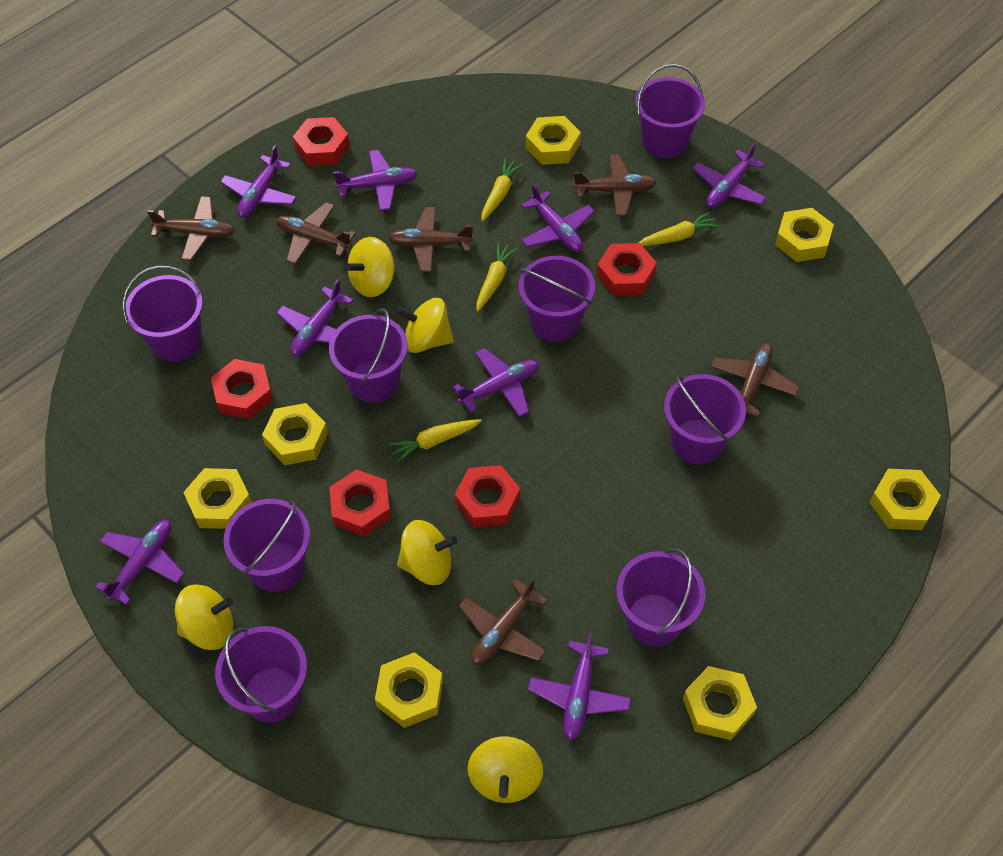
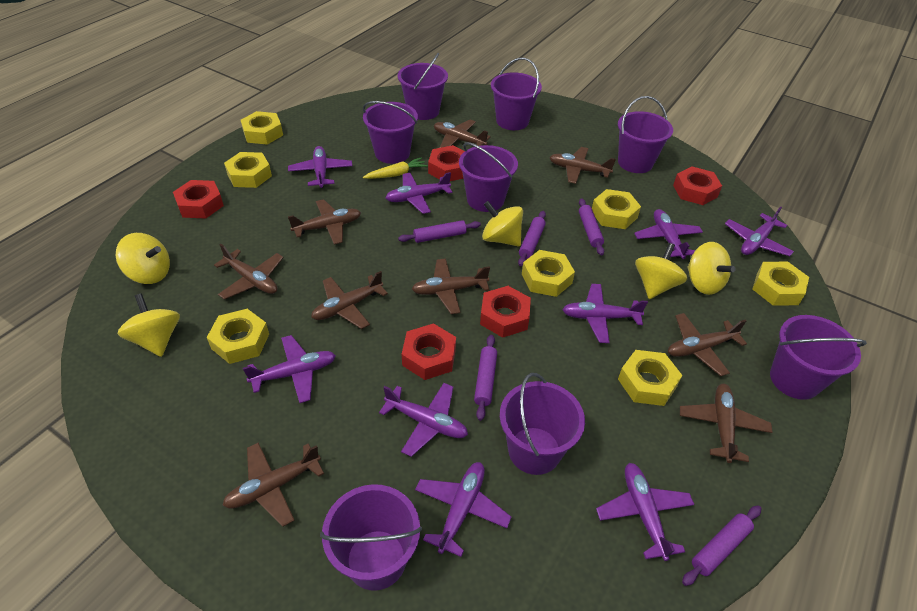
brown plane: [147,196,235,261] [276,202,356,264] [388,207,474,272] [459,577,548,665] [573,155,657,216] [711,343,799,417] = 6 -> [214,244,284,300] [223,443,324,527] [288,199,361,245] [311,271,388,329] [412,258,490,314] [434,120,491,148] [549,147,616,184] [668,313,747,376] [680,384,772,463] = 9
purple plane: [95,520,184,605] [220,145,297,218] [277,279,353,356] [333,150,418,211] [453,348,539,417] [521,183,594,252] [528,633,631,741] [692,143,767,208] = 8 -> [243,335,336,403] [288,146,352,188] [379,383,468,457] [386,172,452,214] [415,462,511,557] [562,284,648,343] [596,463,695,561] [634,209,703,259] [725,206,794,256] = 9
purple rolling pin: none = 0 -> [398,220,481,243] [474,335,497,421] [518,211,546,266] [579,198,604,256] [682,505,761,586] = 5
yellow carrot: [389,419,482,462] [476,242,518,312] [481,158,523,221] [639,211,719,246] = 4 -> [363,157,428,179] = 1

